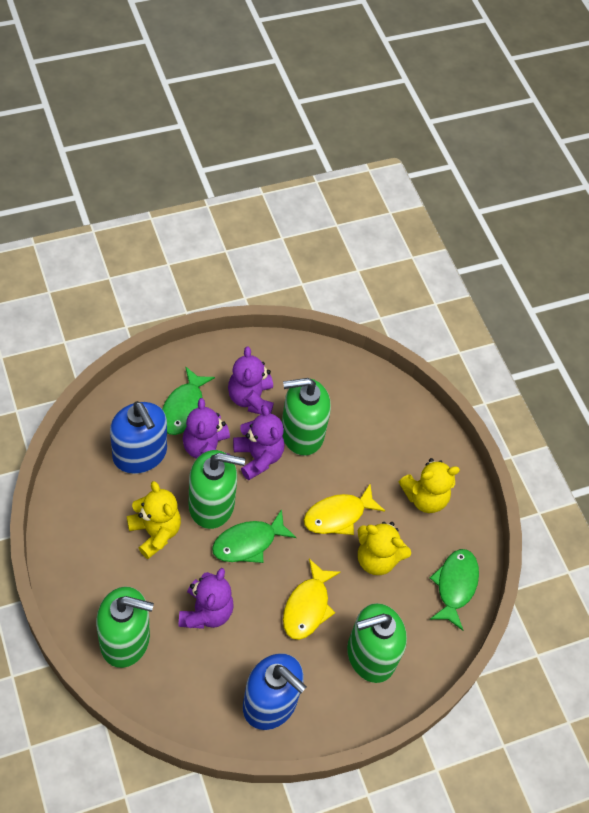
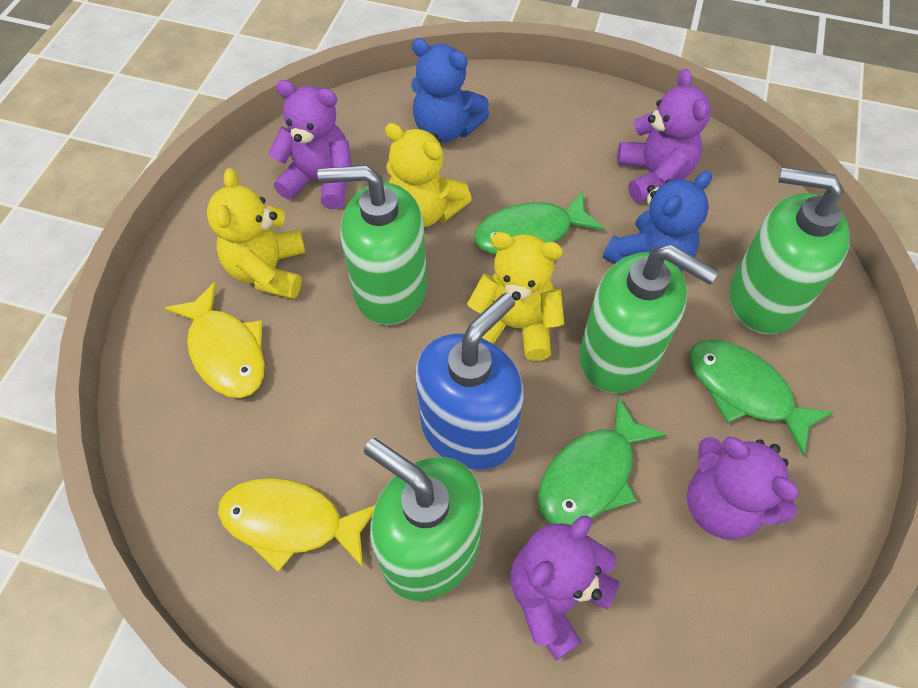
blue soap dispenser: [110,401,167,474] [243,653,307,730] = 2 -> [416,293,524,470] = 1
blue teddy bear: none = 0 -> [411,38,489,143] [603,171,712,271] = 2

